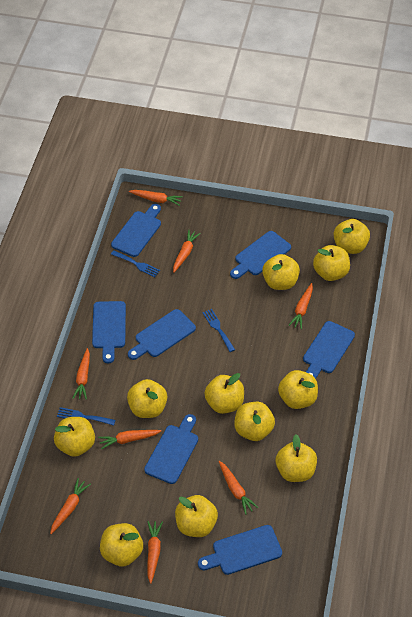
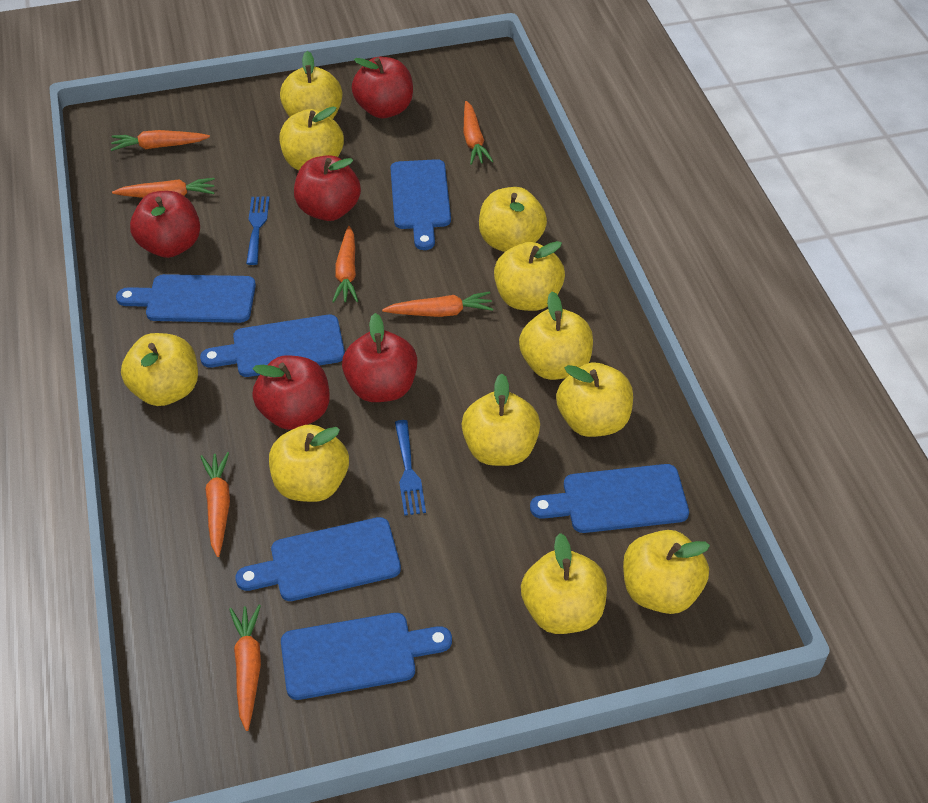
blue cutting board: [92,301,126,363] [111,204,161,257] [128,309,196,360] [144,414,198,484] [198,525,282,575] [230,231,291,279] [303,321,355,379] = 7 -> [116,274,256,323] [200,315,345,377] [235,517,401,601] [281,613,452,700] [390,159,451,250] [530,464,689,533] = 6
blue fork: [57,407,116,426] [111,250,160,277] [203,309,235,352] = 3 -> [246,197,270,265] [395,420,426,516] = 2
orange carrot: [50,478,91,534] [72,348,90,400] [98,430,161,450] [129,190,183,206] [147,521,163,584] [173,230,201,273] [219,461,259,515] [288,283,313,329] = 8 -> [110,130,210,151] [112,178,215,198] [200,452,230,557] [229,605,261,731] [332,226,358,303] [382,291,493,317] [464,101,493,165] = 7
red apple: none = 0 -> [130,191,200,258] [252,355,330,430] [294,155,361,221] [342,313,417,402] [352,57,413,118] = 5

